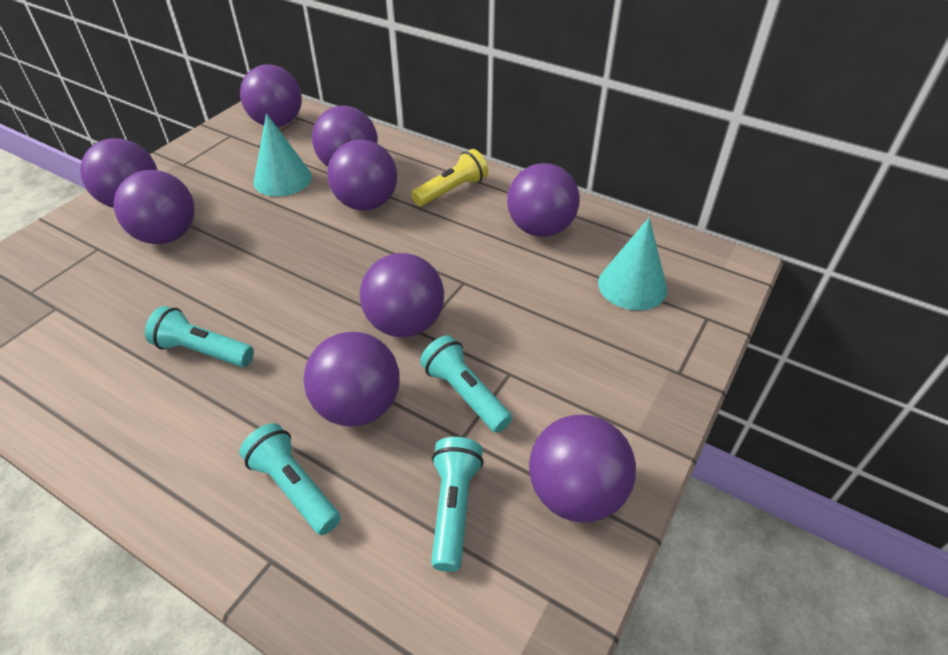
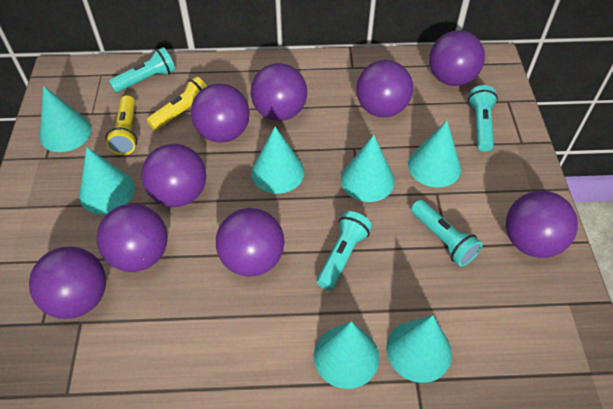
turquoise cone: [254,113,312,197] [598,217,667,310] = 2 -> [40,86,92,152] [79,147,135,214] [251,127,304,194] [314,321,379,389] [341,135,395,202] [386,315,452,383] [408,121,461,188] = 7
yellow flashlight: [411,149,488,206] = 1 -> [106,95,137,155] [146,77,207,130] = 2

